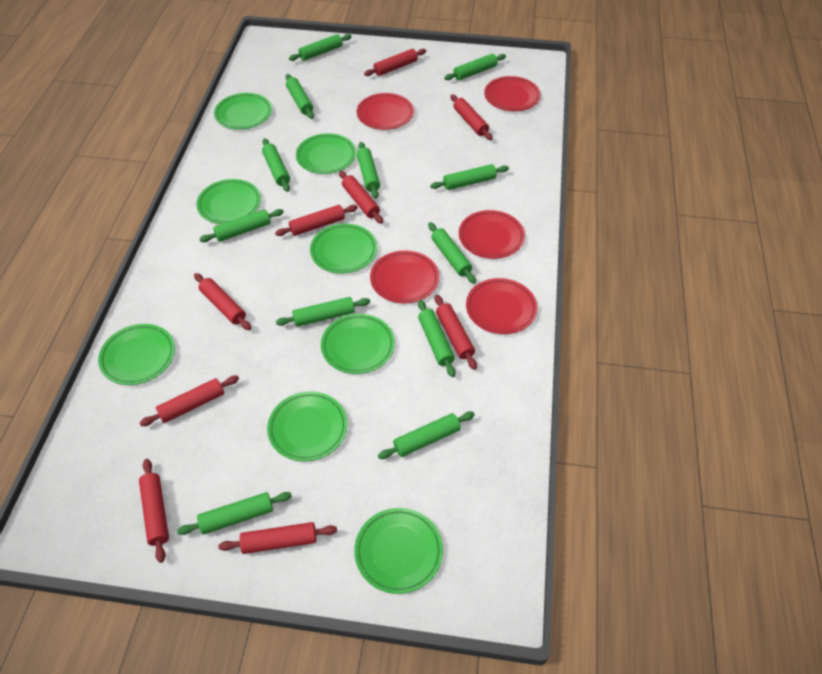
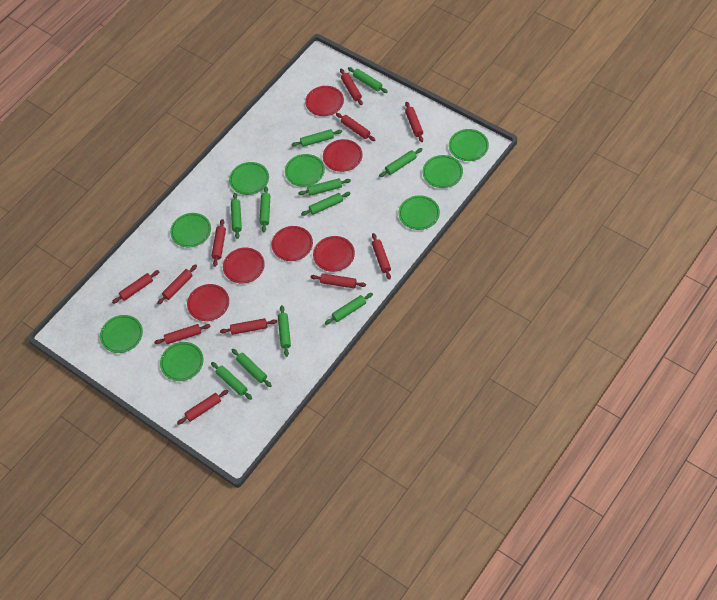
green rolling pin: [177,492,292,535] [200,209,284,242] [262,139,290,192] [276,297,370,327] [286,74,314,119] [289,34,352,61] [357,142,380,199] [378,411,475,459] [418,300,455,377] [428,222,476,284] [430,164,509,190] [444,54,506,80] = 12 -> [211,362,252,400] [231,193,242,239] [232,349,272,387] [259,186,270,232] [278,305,291,357] [291,129,342,147] [298,178,351,196] [301,192,351,216] [325,293,373,325] [348,67,388,93] [379,148,423,177] = 11
red plate: [357,93,414,130] [370,250,439,304] [459,210,525,259] [466,278,537,334] [484,76,541,111] = 5 -> [187,284,229,321] [223,247,265,283] [271,226,313,261] [305,86,344,116] [313,236,355,272] [323,139,363,172] = 6
red rolling pin: [139,459,169,563] [140,376,239,426] [194,273,251,330] [218,522,337,554] [275,205,358,236] [339,171,383,224] [364,49,426,76] [435,295,477,370] [451,94,493,140] = 9 -> [112,270,159,304] [154,324,210,344] [157,264,197,305] [177,390,229,425] [212,219,226,267] [220,318,277,335] [311,273,366,288] [336,113,375,141] [340,69,363,105] [372,233,391,280] [405,102,423,142] = 11

